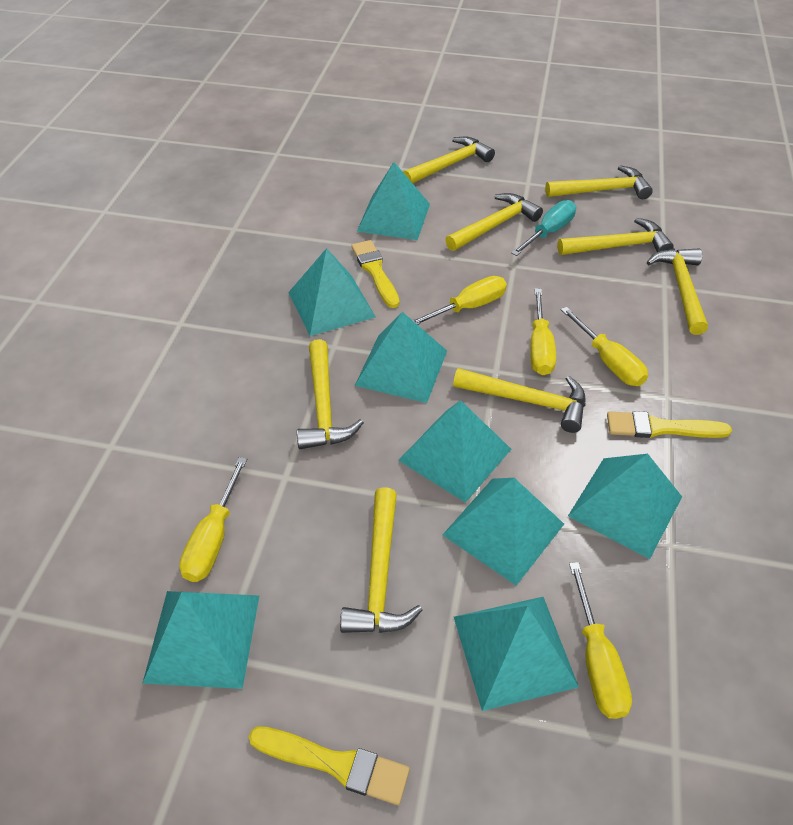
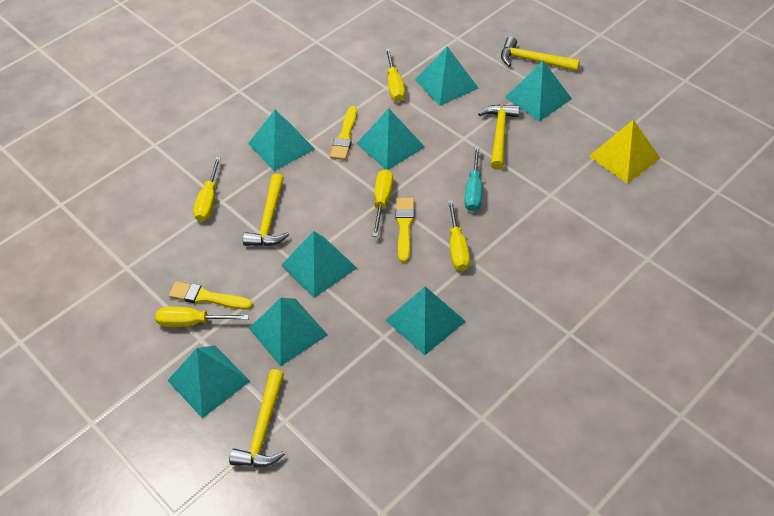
yellow hammer: [297,339,364,449] [340,487,422,633] [403,137,495,183] [445,193,543,251] [453,368,586,433] [545,165,653,199] [557,218,674,255] [647,248,708,335] = 8 -> [229,369,285,467] [243,174,289,246] [478,104,520,170] [501,37,580,71] = 4
yellow pyramid: none = 0 -> [589,120,660,184] = 1

